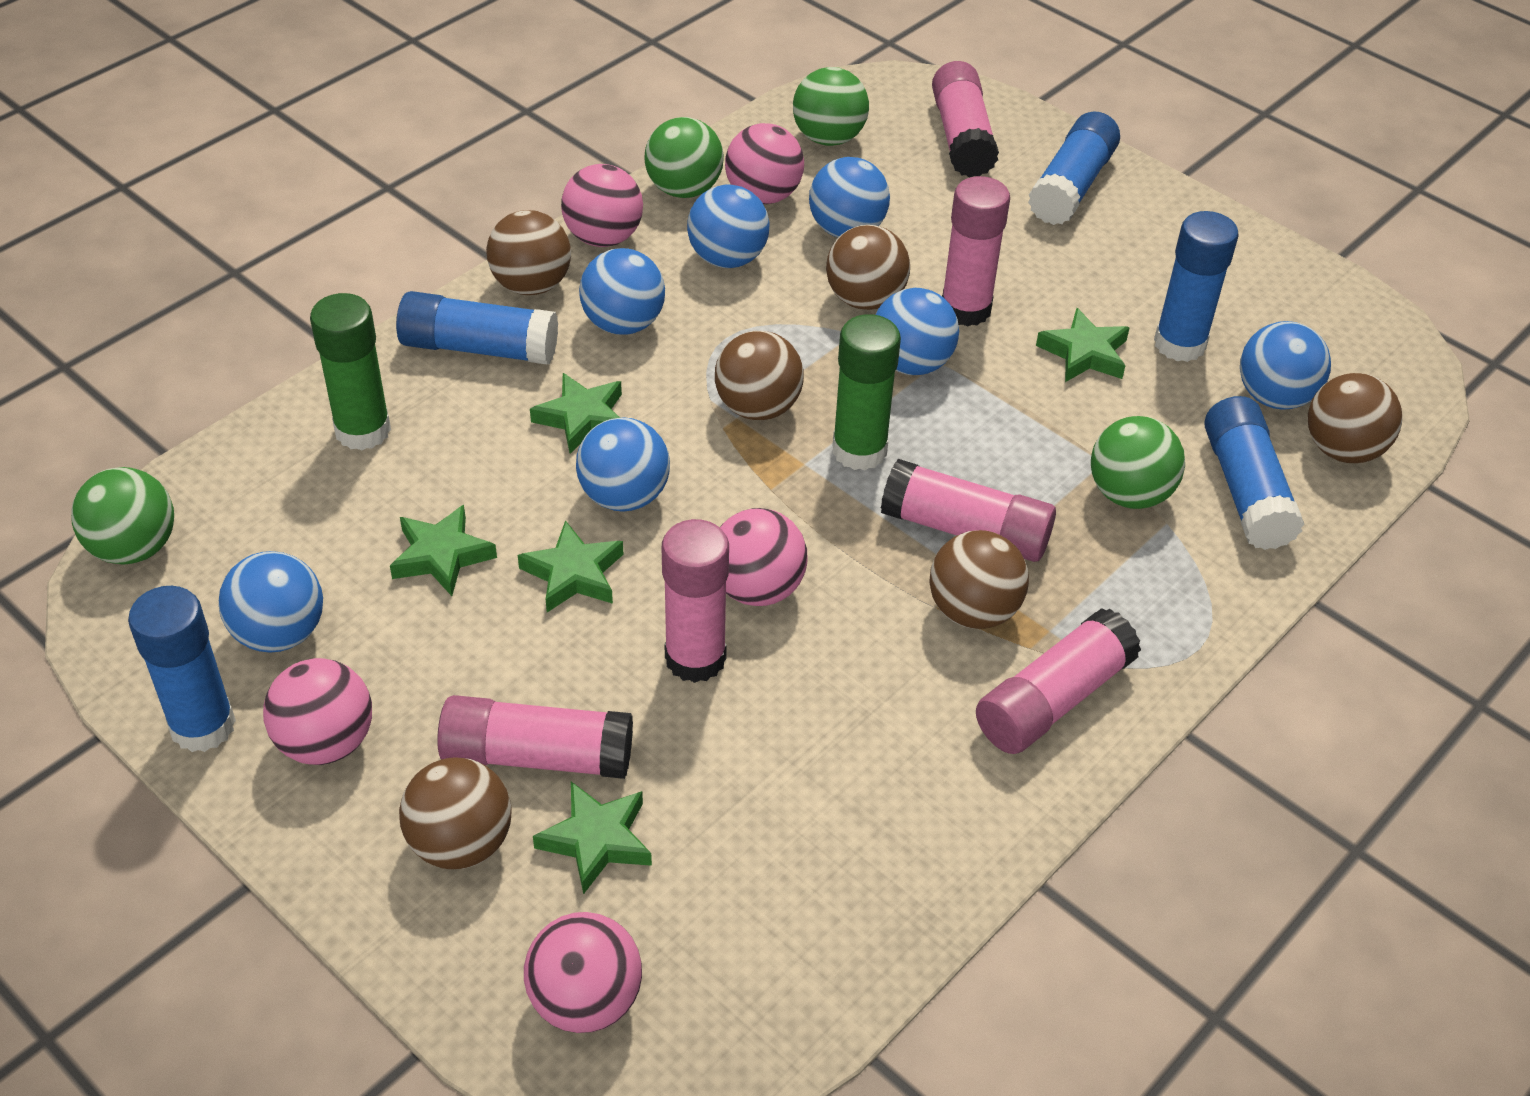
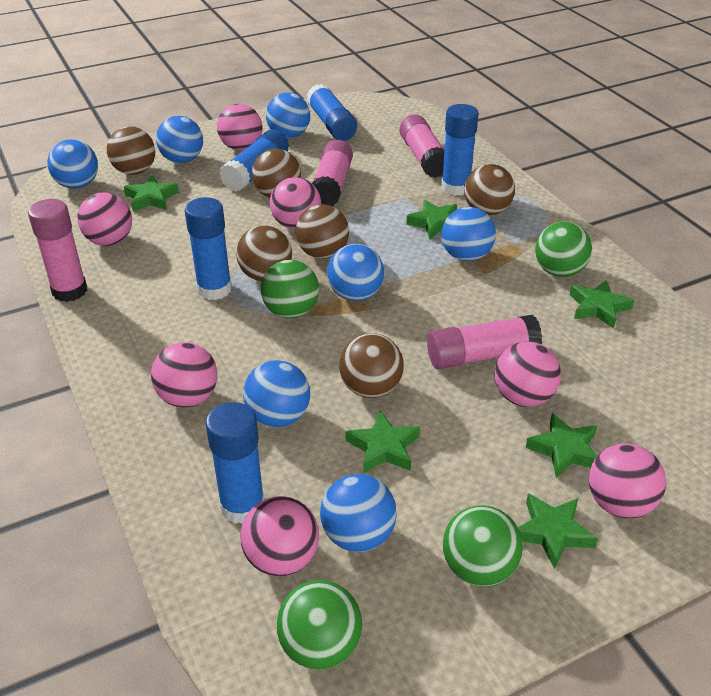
green glue stick: [310,293,391,451] [832,314,901,470] = 2 -> none = 0
green star: [390,505,497,596] [518,520,624,612] [530,373,622,454] [533,782,652,895] [1036,308,1130,382] = 5 -> [124,175,179,212] [346,410,420,474] [406,200,457,239] [518,493,598,569] [526,413,598,478] [569,280,634,328] = 6
pink ball: [263,658,372,765] [524,912,642,1033] [561,164,643,247] [720,508,807,606] [725,123,804,204] = 5 -> [77,192,132,246] [151,342,218,408] [217,104,263,151] [240,496,319,576] [270,177,321,229] [494,341,561,407] [589,443,666,518] = 7
pink glue stick: [437,695,633,779] [662,519,729,683] [881,459,1056,562] [932,61,999,178] [942,176,1010,327] [976,608,1141,754] = 6 -> [28,199,87,302] [312,140,353,206] [399,114,445,178] [427,315,542,369] = 4

